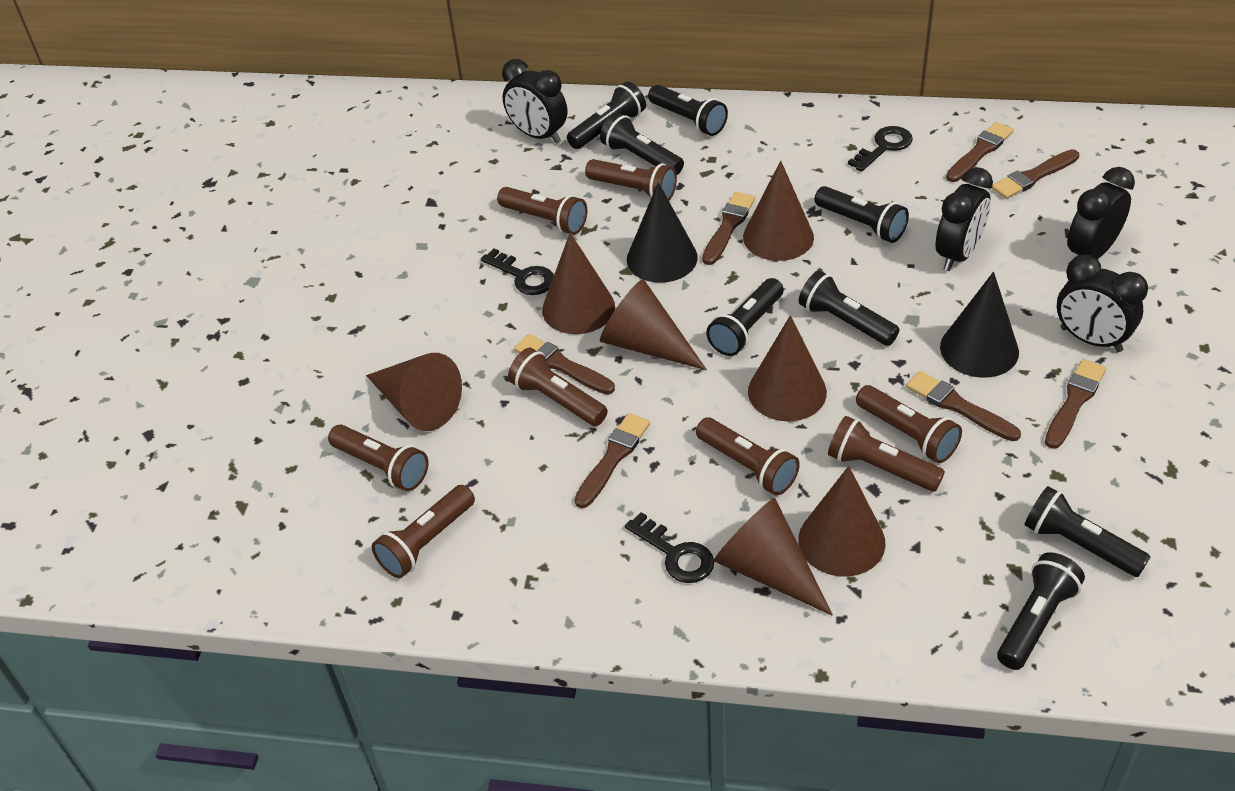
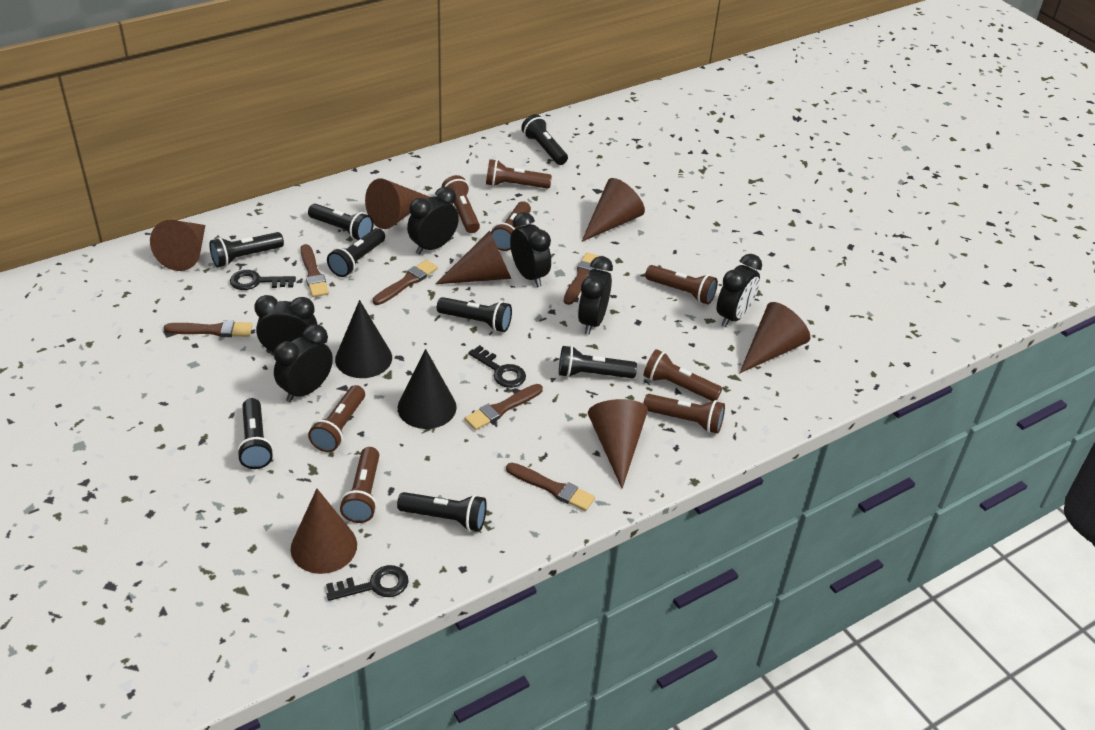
black clock: [502,59,567,144] [936,167,993,271] [1057,255,1148,352] [1067,167,1135,259] = 4 -> [254,295,317,353] [274,324,333,402] [407,187,459,255] [510,212,551,287] [578,256,613,335] [717,254,762,327] = 6
brown brush: [514,334,615,394] [575,413,650,508] [702,192,755,265] [906,371,1021,441] [946,122,1014,182] [992,149,1079,199] [1045,359,1106,449] = 7 -> [164,321,252,337] [300,244,329,297] [373,260,438,305] [465,384,543,430] [506,463,595,511] [564,252,599,305] = 6

